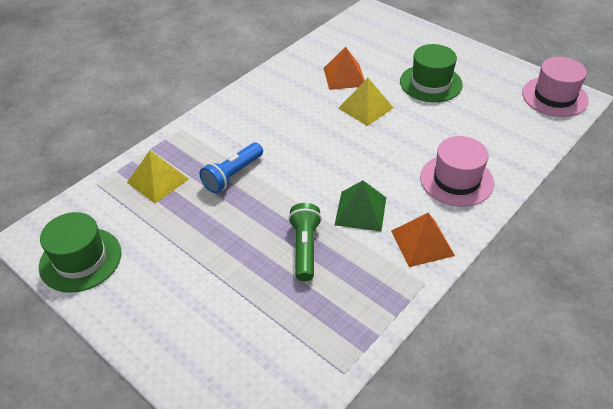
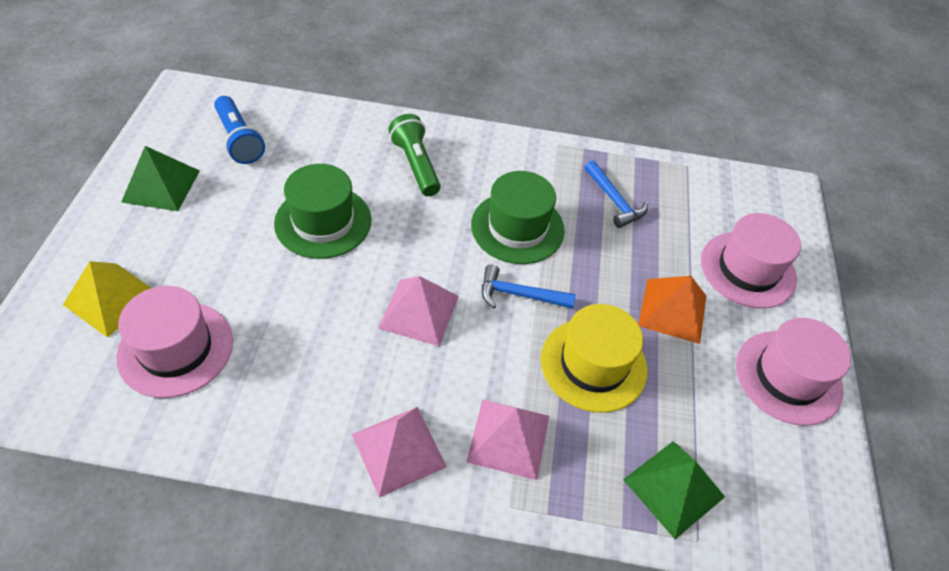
blue hammer: none = 0 -> [482,264,576,309] [585,160,648,228] = 2
green pyramid: [335,181,386,231] = 1 -> [121,146,200,211] [623,441,725,539] = 2
orange pyramid: [324,47,365,90] [391,213,455,267] = 2 -> [638,276,706,344] = 1
pink hat: [420,136,494,207] [522,57,589,117] = 2 -> [116,286,233,398] [701,213,801,308] [736,318,851,426] = 3
pink pyramid: none = 0 -> [352,407,447,497] [378,276,459,346] [466,399,549,480] = 3
yellow hat: none = 0 -> [541,304,648,413] = 1
yellow pyramid: [127,151,189,203] [338,78,394,126] = 2 -> [63,261,151,337] = 1

